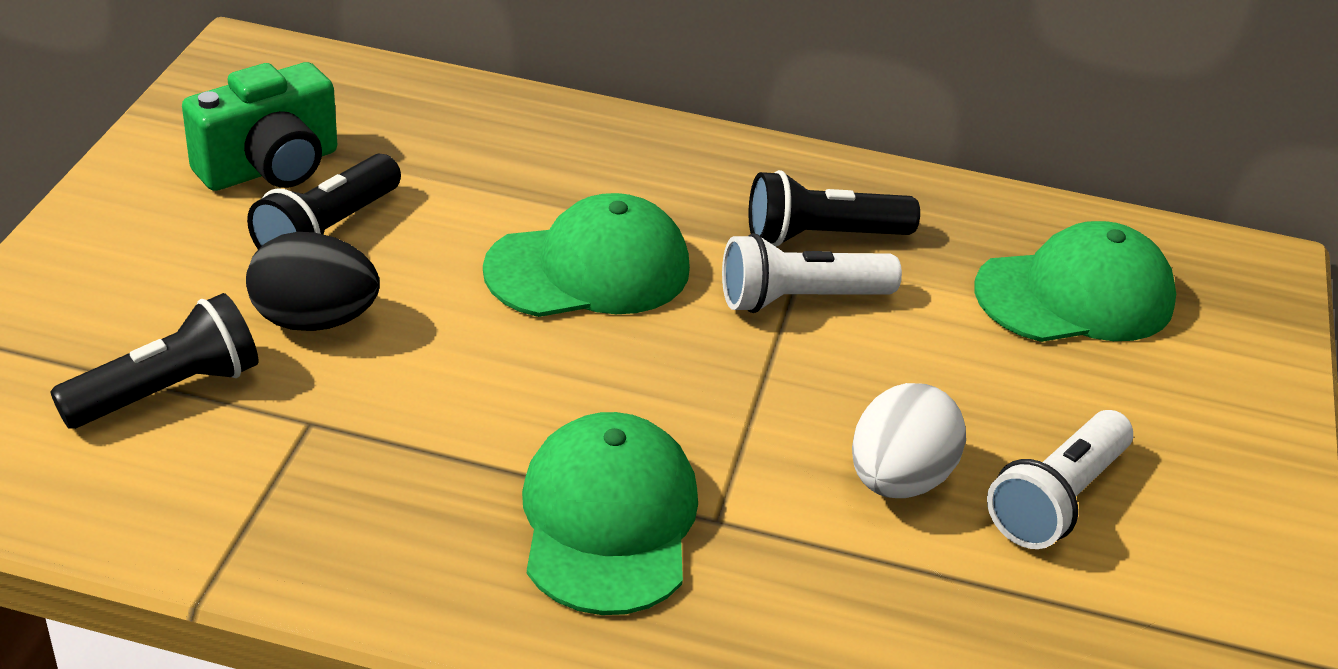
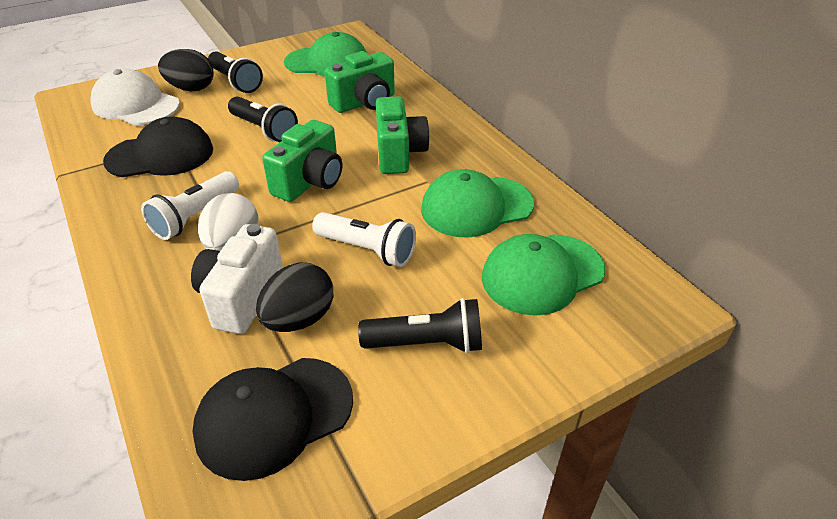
black cap: none = 0 -> [103,116,213,177] [192,358,353,481] = 2
black egg: [246,232,380,331] = 1 -> [158,49,214,91] [256,263,333,332] = 2
green camera: [182,62,337,191] = 1 -> [262,120,342,202] [325,51,395,113] [376,96,430,174] = 3
white camera: none = 0 -> [191,224,283,334] = 1
white cap: none = 0 -> [91,68,180,125] = 1

